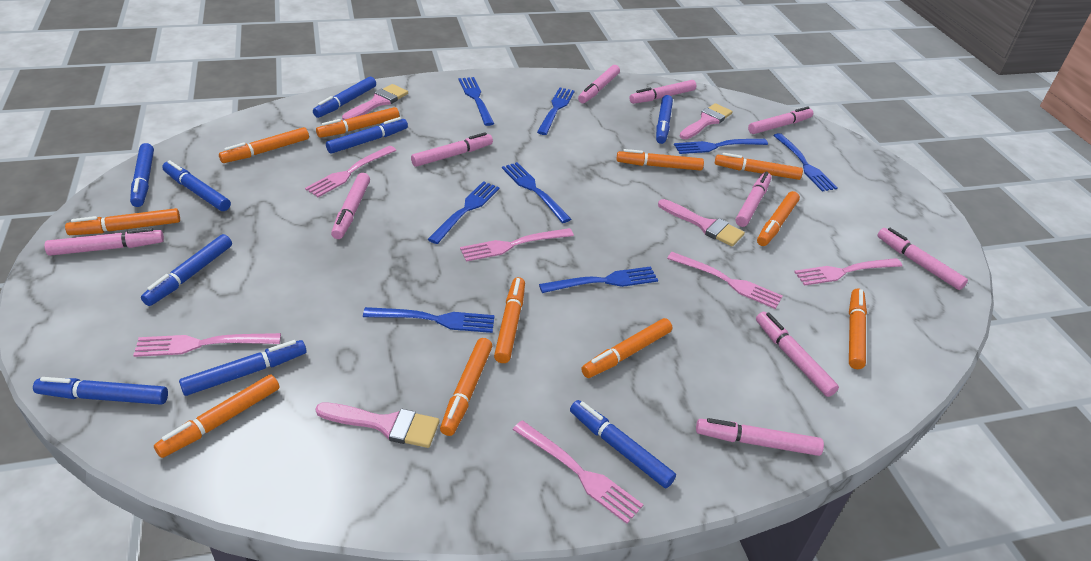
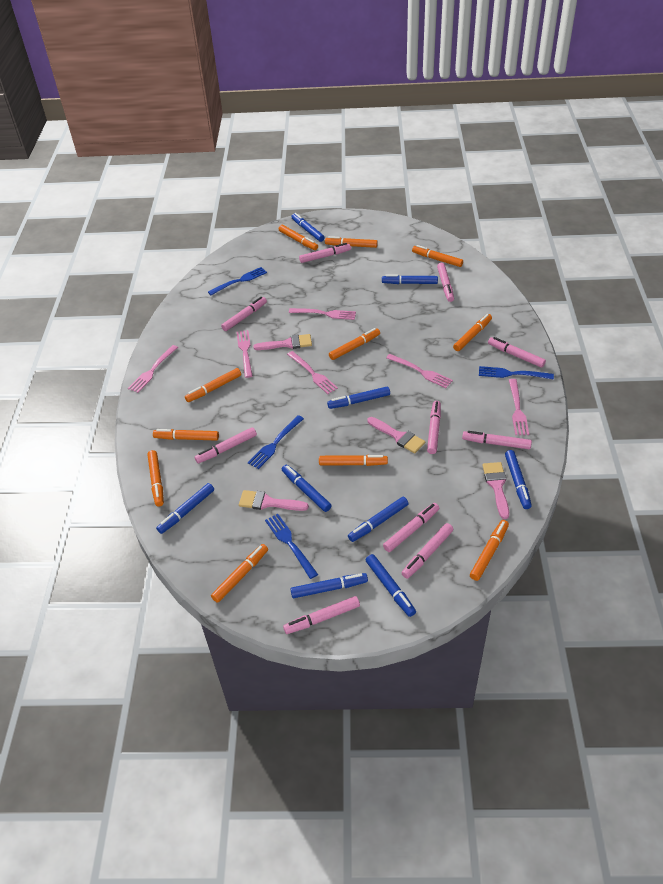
blue fork: [363,307,495,333] [428,181,500,244] [459,77,494,126] [502,162,571,223] [537,87,575,135] [539,266,658,293] [674,139,768,154] [773,133,837,192] = 8 -> [208,267,267,295] [248,415,304,469] [265,514,318,579] [479,366,554,379] = 4

